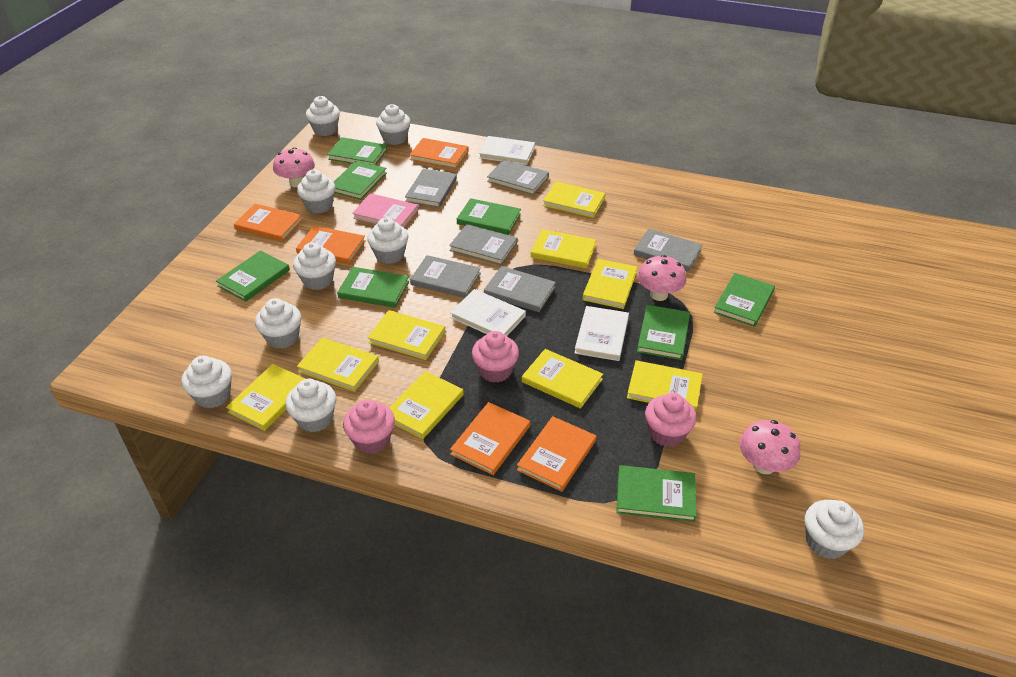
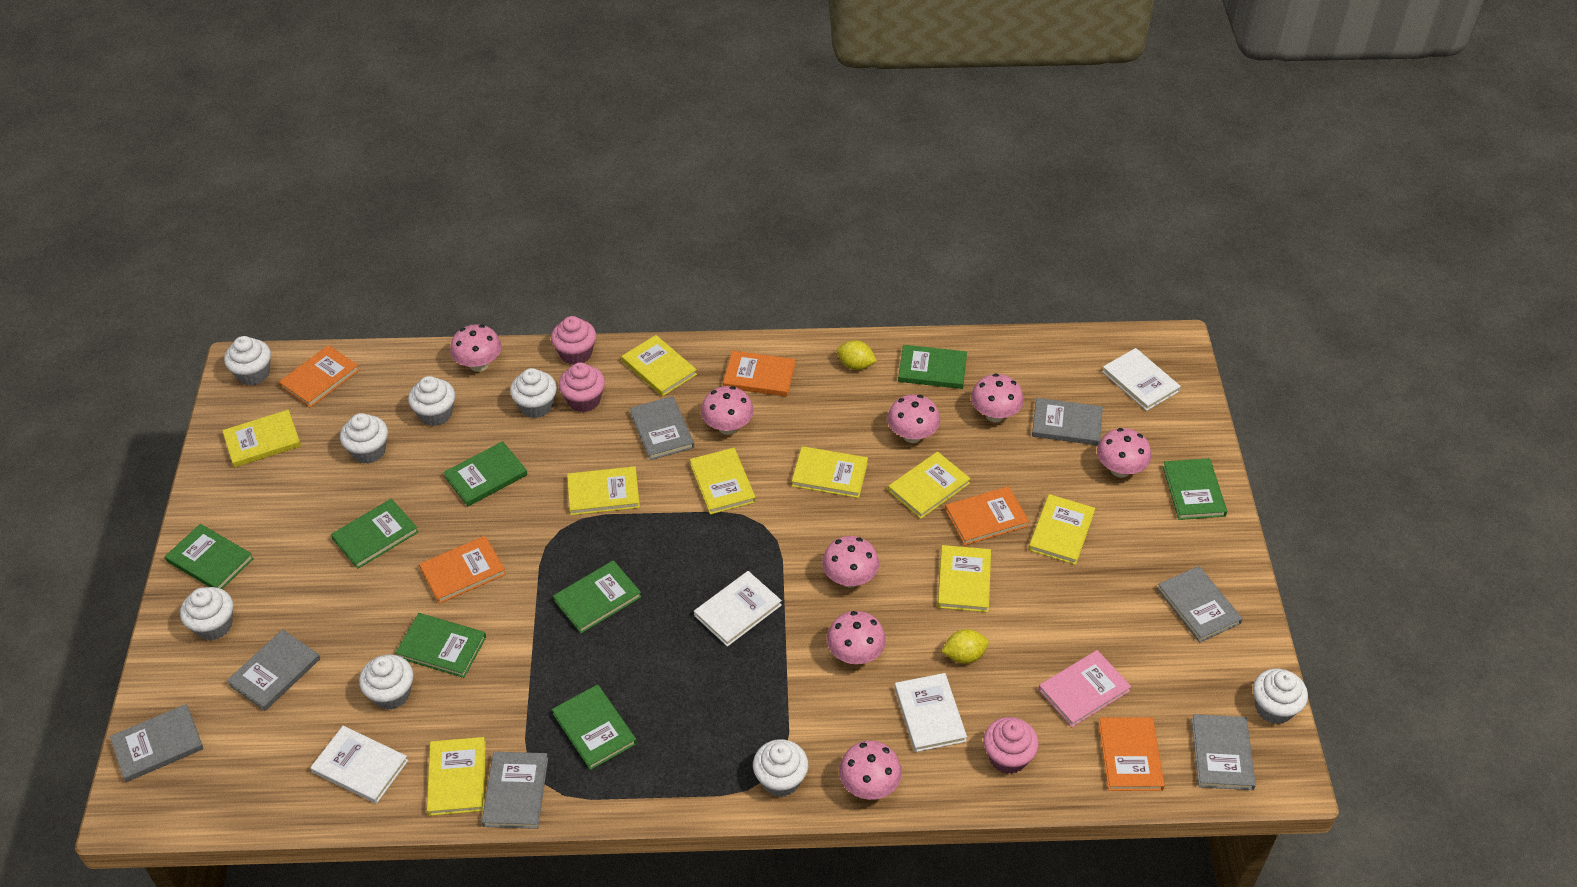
grey book: [405,169,457,208] [410,255,481,298] [449,224,517,265] [484,266,556,312] [487,159,549,195] [634,229,702,272] = 6 -> [110,704,204,782] [227,629,320,711] [482,752,548,829] [630,396,694,460] [1032,398,1103,445] [1157,566,1243,643] [1191,714,1256,790] = 7
pink mushroom: [273,147,315,188] [638,255,686,301] [740,420,800,474] = 3 -> [450,324,502,372] [701,386,754,435] [822,536,879,588] [827,611,886,664] [839,741,902,800] [887,394,941,443] [971,373,1024,422] [1097,428,1151,478] = 8
white book: [450,289,526,336] [479,136,535,165] [575,306,629,361] = 3 -> [310,726,408,804] [694,571,782,647] [895,673,967,752] [1102,348,1181,411] = 4
white cupcake: [182,356,232,409] [255,298,301,349] [286,378,336,432] [293,242,336,290] [297,169,335,214] [306,96,340,136] [367,217,408,264] [376,104,410,145] [805,500,864,559] = 9 -> [180,587,233,640] [224,336,271,385] [340,413,388,464] [359,654,413,710] [408,376,455,426] [510,368,557,418] [753,739,808,797] [1253,669,1308,724] = 8
yellow lemon: none = 0 -> [837,340,877,370] [942,629,989,664] = 2

